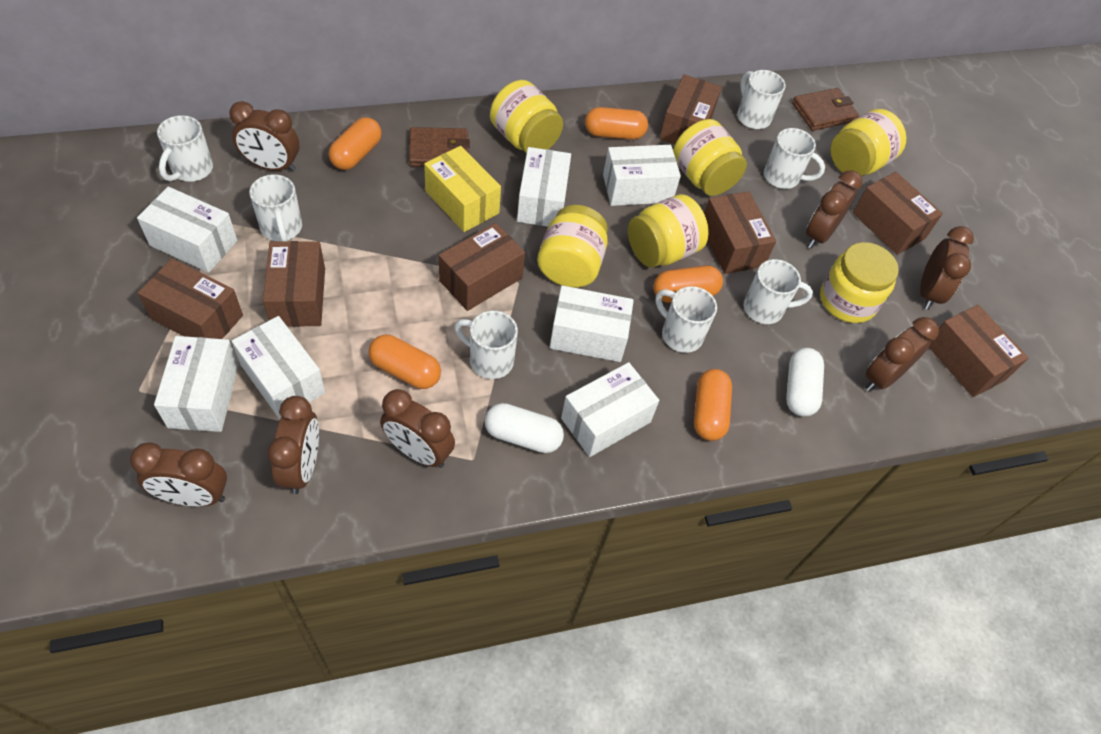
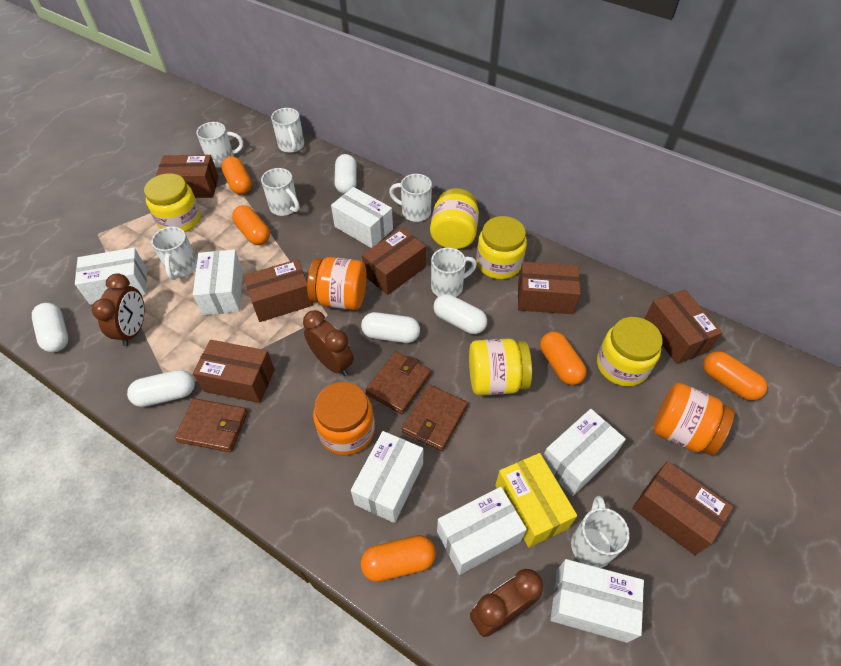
brown clock: [130,442,227,506] [229,101,300,172] [267,396,319,494] [380,389,455,468] [806,170,862,249] [865,317,939,392] [920,226,974,310] = 7 -> [92,274,144,346] [303,310,354,376] [470,569,543,637] = 3
brown wallet: [409,127,470,167] [792,88,859,131] = 2 -> [174,398,248,452] [365,351,431,414] [402,384,468,451] = 3
orange jar: none = 0 -> [307,257,367,310] [313,382,375,455] [653,383,734,456] = 3
white capsule: [485,403,564,453] [786,348,824,417] = 2 -> [32,303,68,352] [127,370,195,407] [335,154,357,194] [361,312,420,343] [433,294,487,334] = 5
yellow jar: [490,80,563,154] [537,205,608,288] [628,194,709,268] [673,119,747,196] [820,242,899,323] [830,109,906,176] = 6 -> [144,173,201,232] [430,188,479,249] [469,338,532,395] [476,216,527,279] [597,317,663,387] = 5

